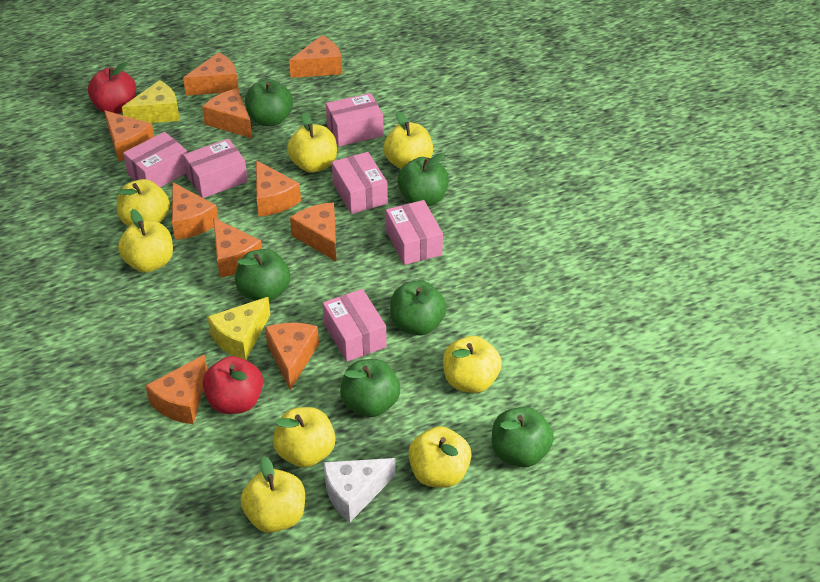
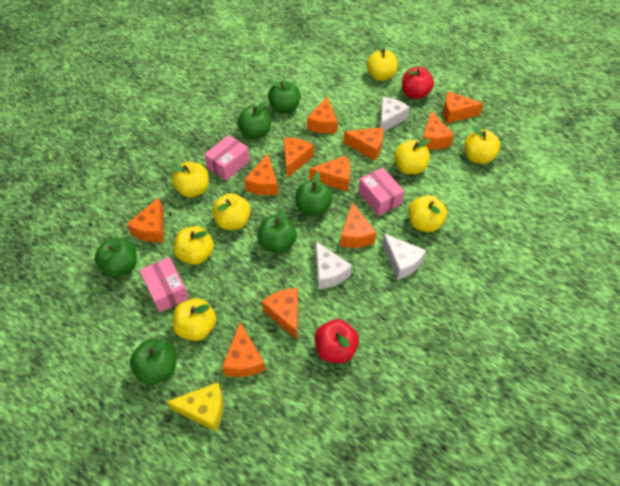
orange cheese: [104,110,154,162] [145,354,207,424] [172,182,219,240] [183,52,239,96] [202,89,252,138] [213,218,262,277] [256,160,301,217] [265,323,319,390] [289,36,342,78] [290,202,336,261] = 10 -> [127,198,164,242] [222,323,265,377] [244,154,278,195] [262,288,298,340] [284,138,314,178] [307,97,338,134] [309,156,350,191] [340,202,377,248] [343,127,383,161] [422,111,454,150] [443,91,484,123] = 11
pink box: [123,132,187,187] [183,139,248,198] [323,289,387,362] [326,93,384,146] [332,152,388,214] [386,200,443,265] = 6 -> [140,257,189,313] [204,135,250,181] [358,168,404,216] = 3
white cheese: [323,458,396,522] = 1 -> [316,241,352,289] [380,97,410,132] [382,234,426,280] = 3
yellow cheese: [122,80,180,123] [207,297,270,360] = 2 -> [167,382,223,432] = 1

